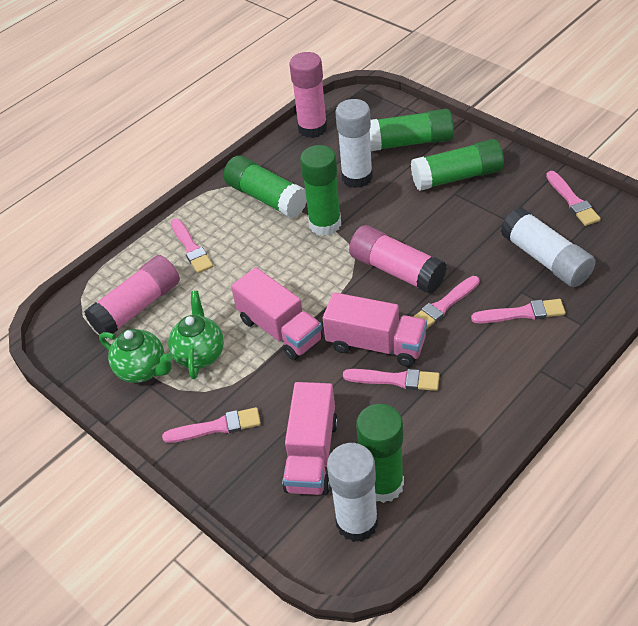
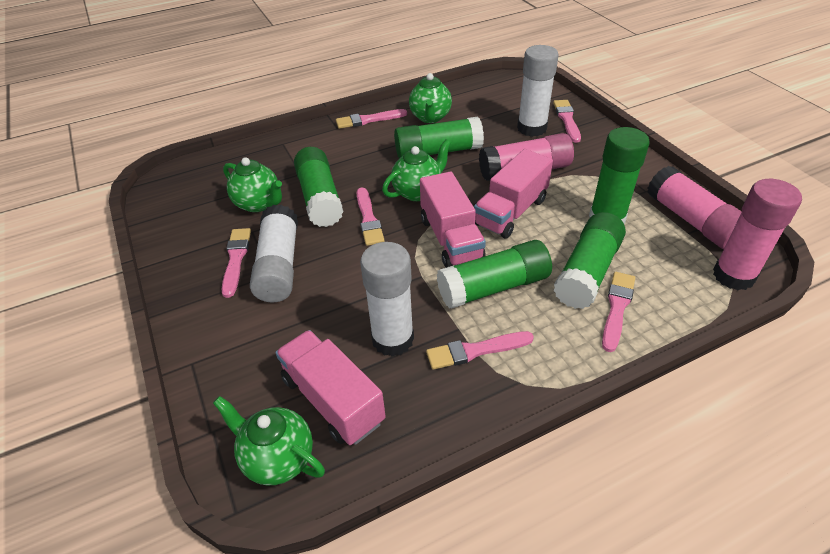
green teapot: [99,329,173,383] [168,291,224,379] = 2 -> [213,396,325,486] [223,157,282,212] [382,139,451,201] [409,73,452,123] = 4

